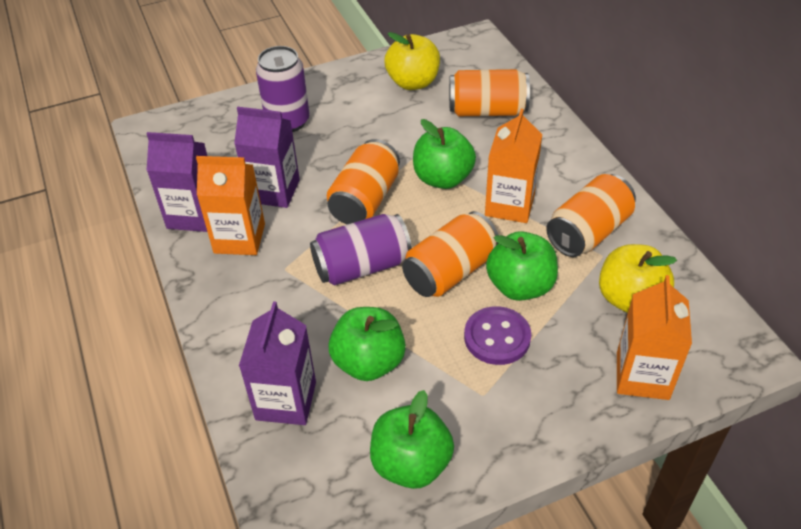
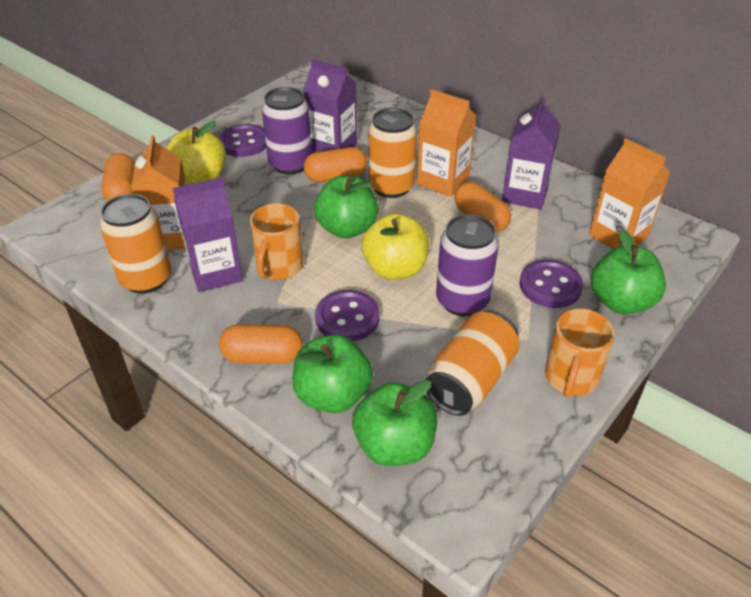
orange can: [327,139,400,224] [402,211,498,297] [449,69,530,116] [546,174,636,257] = 4 -> [100,194,171,294] [368,108,417,198] [425,310,520,416] = 3
orange capsule: none = 0 -> [101,153,135,201] [219,324,303,364] [304,147,367,182] [454,182,511,232] = 4
orange mug: none = 0 -> [250,203,303,280] [545,308,615,397] = 2
purple button: [464,306,531,365] = 1 -> [218,124,266,157] [315,290,380,341] [520,260,583,308] = 3

